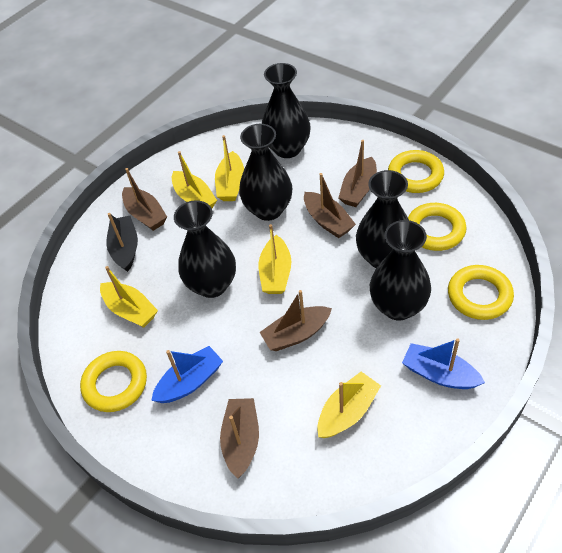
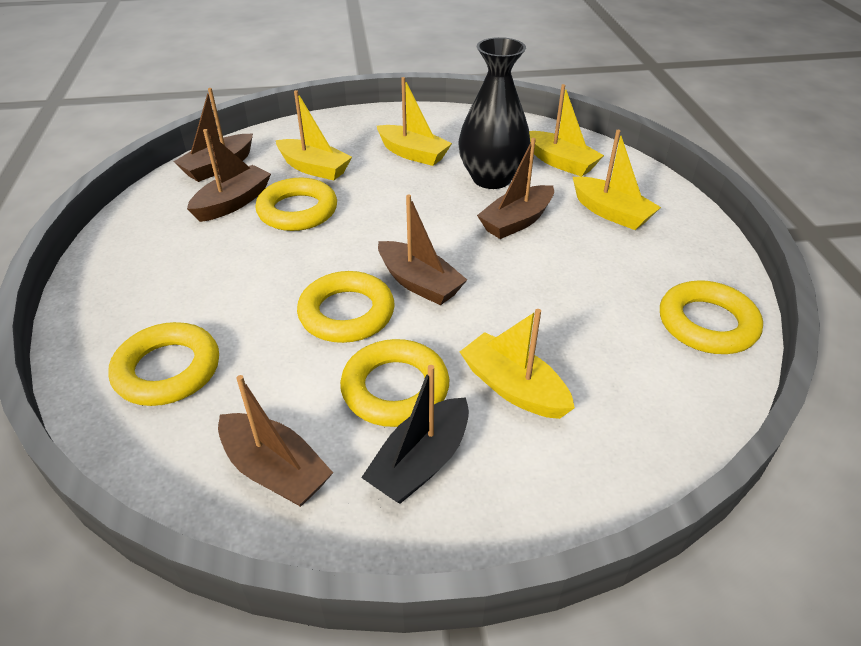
black vase: [174,200,236,298] [239,124,292,221] [262,63,311,158] [356,170,409,268] [370,220,431,320] = 5 -> [458,37,530,189] = 1
blue boat: [151,346,223,403] [402,338,485,389] = 2 -> none = 0
yellow ring: [80,351,147,412] [388,150,444,193] [408,203,467,251] [448,265,514,320] = 4 -> [108,322,219,406] [255,178,337,231] [297,271,395,343] [340,339,450,427] [660,280,763,354] = 5

